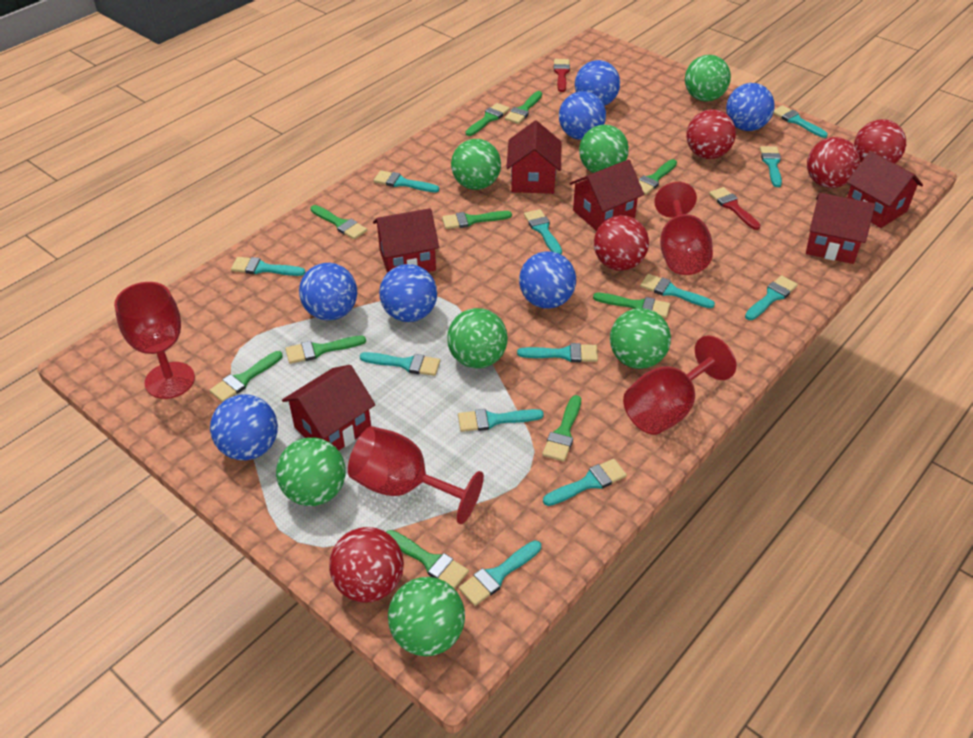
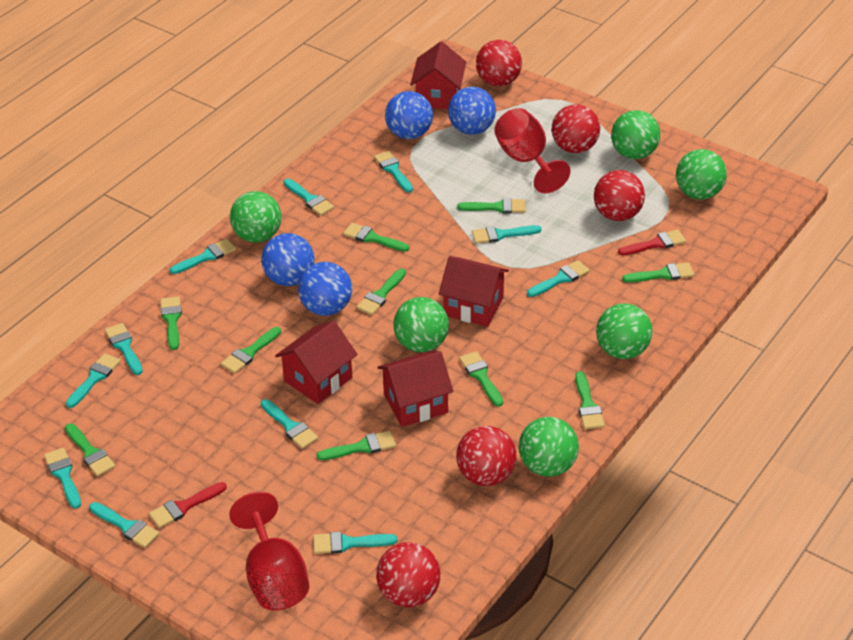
blue ball: [210,394,278,460] [299,263,357,321] [379,264,437,322] [519,251,576,309] [559,91,606,140] [575,60,620,106] [726,83,775,131] = 7 -> [261,233,315,286] [298,262,352,316] [385,91,433,139] [448,87,496,135] = 4
green ball: [276,437,346,506] [388,577,465,656] [447,308,508,369] [451,139,501,190] [579,124,629,173] [610,308,671,369] [685,55,731,101] = 7 -> [230,191,282,243] [393,297,449,352] [519,417,579,477] [596,303,652,359] [611,110,660,159] [676,149,727,200] = 6
red goblet: [114,282,195,399] [348,426,484,524] [623,335,736,435] [654,182,713,275] = 4 -> [229,492,310,611] [494,108,570,194] = 2
red house: [282,365,375,451] [373,208,439,273] [506,121,561,194] [569,160,644,231] [806,193,875,264] [846,151,923,228] = 6 -> [275,321,358,404] [377,351,453,427] [410,42,466,109] [439,256,509,327] = 4
turquoise brush: [231,257,305,276] [360,352,440,376] [374,170,439,192] [458,409,544,432] [459,540,541,606] [517,343,598,362] [524,209,562,254] [543,459,627,506] [640,274,715,308] [745,275,798,320] [760,146,782,187] [773,105,828,138] = 12 -> [44,448,81,509] [66,353,121,408] [89,502,159,548] [105,323,143,375] [170,239,236,274] [261,399,318,449] [284,179,334,216] [313,532,397,554] [374,151,413,193] [472,225,542,244] [527,260,590,297] = 11

